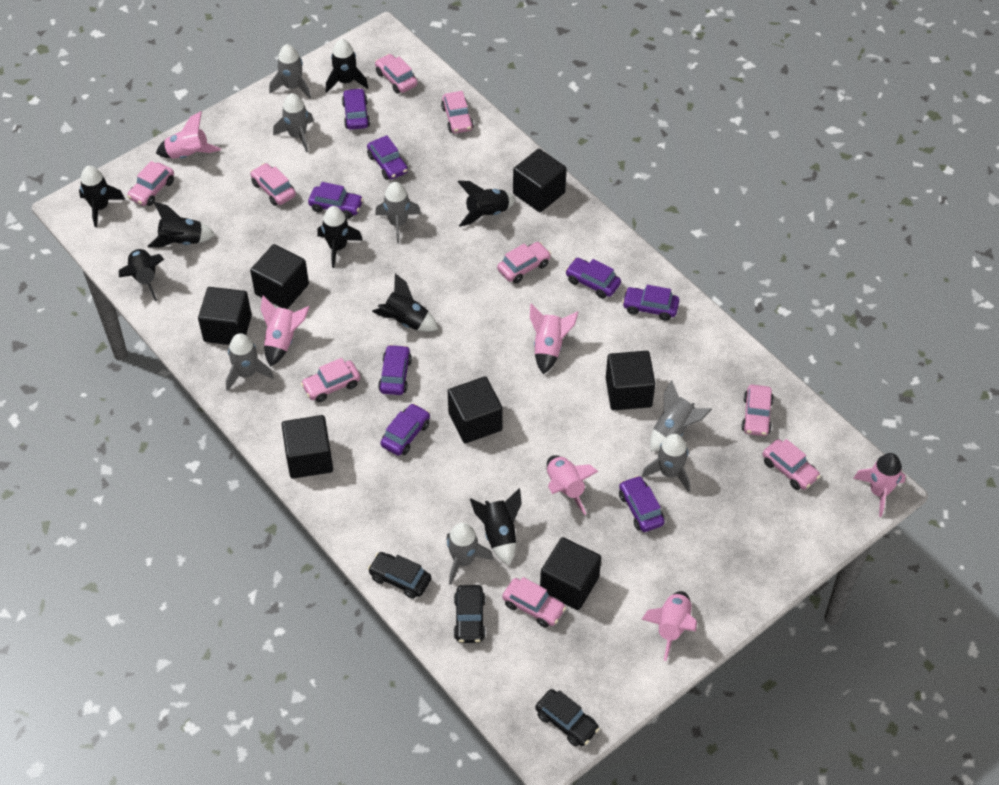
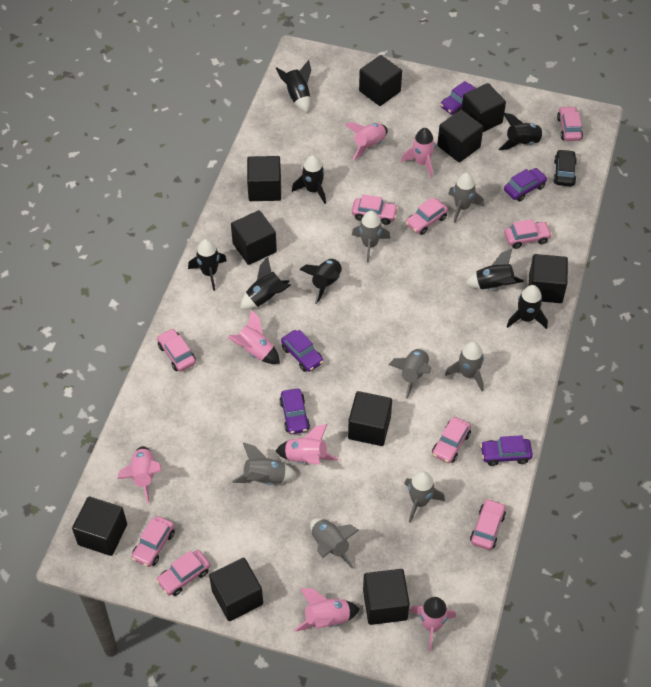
black car: [368,552,431,599] [454,585,486,643] [535,689,599,747] = 3 -> [553,149,577,187] = 1
black cube: [198,287,252,345] [250,244,309,309] [281,415,333,479] [448,376,503,444] [513,149,567,212] [540,537,601,610] [606,351,655,410] = 7 -> [72,497,127,556] [209,558,263,621] [231,210,277,265] [247,156,281,201] [348,391,392,446] [359,55,402,106] [363,569,410,625] [437,110,483,162] [461,83,506,132] [529,254,568,303] = 10
pink rocket: [156,111,221,159] [261,295,310,367] [530,303,578,374] [547,455,599,515] [641,591,697,661] [853,453,906,517] = 6 -> [117,446,162,504] [228,309,280,364] [276,424,339,465] [294,588,360,631] [344,122,388,160] [401,128,435,178] [410,597,456,651] = 7
purple car: [308,182,363,219] [342,88,370,130] [367,135,408,180] [378,344,412,395] [380,403,430,456] [565,258,621,299] [619,475,665,532] [622,285,680,321] = 8 -> [279,389,310,434] [281,330,324,372] [440,81,476,115] [480,435,533,466] [504,168,548,201] = 5

